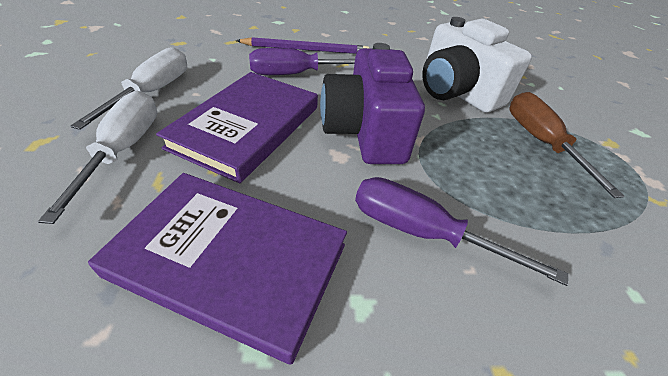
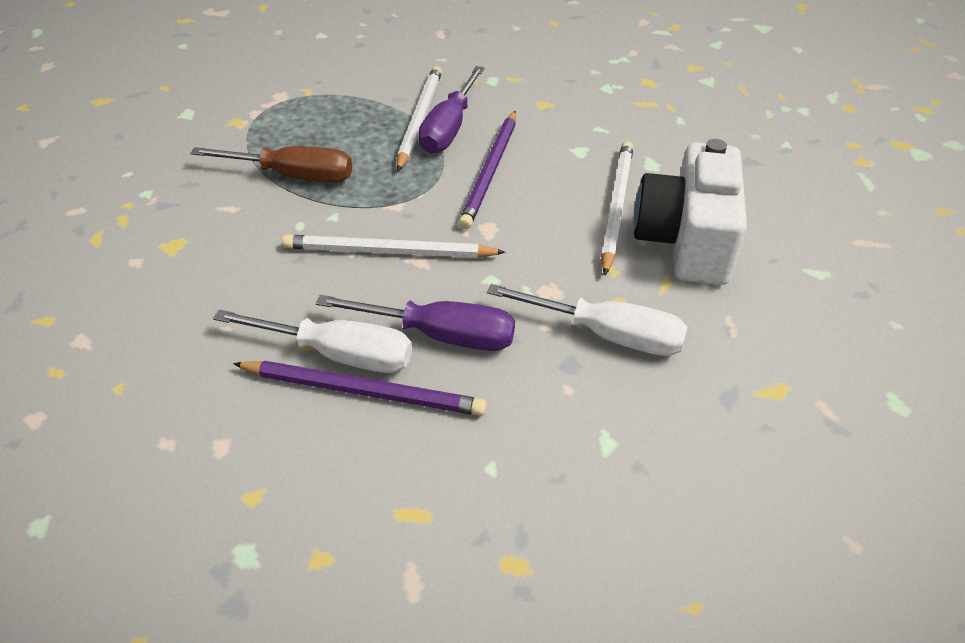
purple book: [88,173,347,364] [156,72,318,183] = 2 -> none = 0
purple camera: [320,43,425,164] = 1 -> none = 0
purple pencil: [236,37,370,54] = 1 -> [233,361,487,416] [459,111,516,229] = 2
white pencil: none = 0 -> [282,235,506,258] [397,66,442,172] [601,141,633,275] = 3

